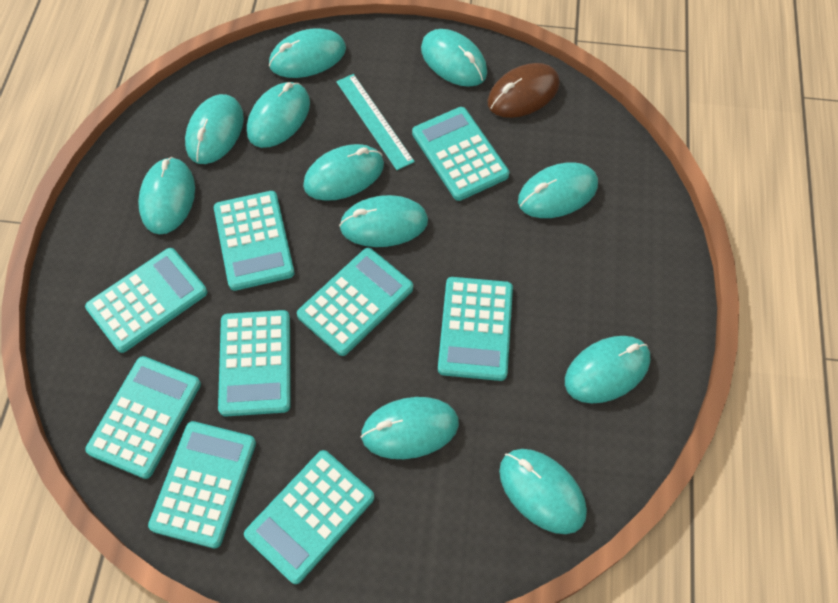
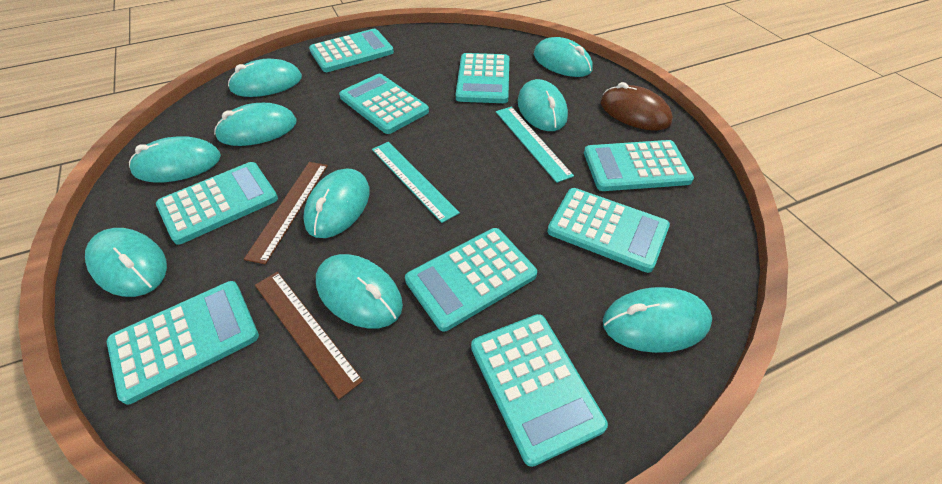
brown ruler: none = 0 -> [244,162,328,264] [255,272,363,399] = 2
turquoise mouse: [138,157,195,235] [185,94,244,164] [247,82,310,148] [269,28,346,78] [303,144,384,201] [339,195,428,247] [361,397,459,459] [421,29,487,87] [499,449,587,534] [518,162,598,218] [565,336,651,403] = 11 -> [85,228,167,297] [129,136,221,182] [214,103,297,146] [228,59,302,97] [303,168,370,238] [316,254,403,328] [518,79,568,131] [534,37,593,77] [603,287,712,353] = 9
turquoise ruler: [336,74,415,170] = 1 -> [372,142,460,223] [496,107,574,183] = 2

